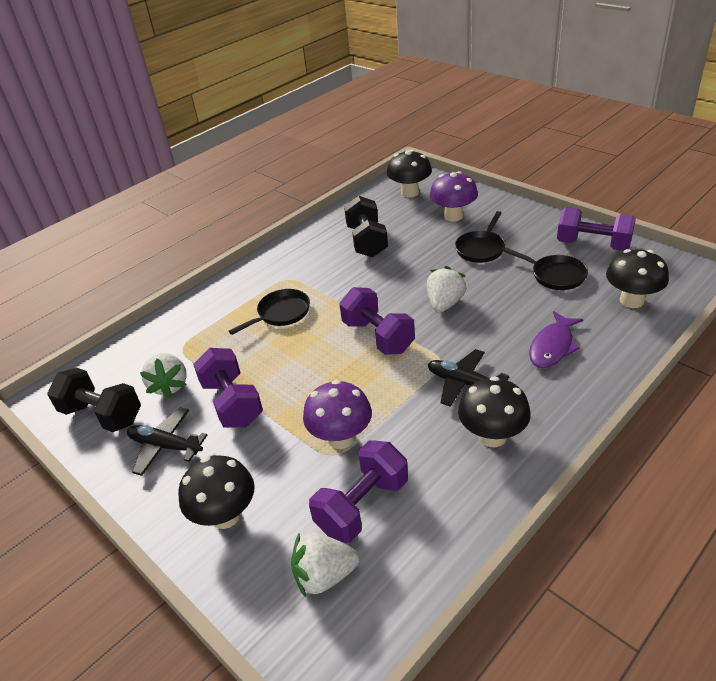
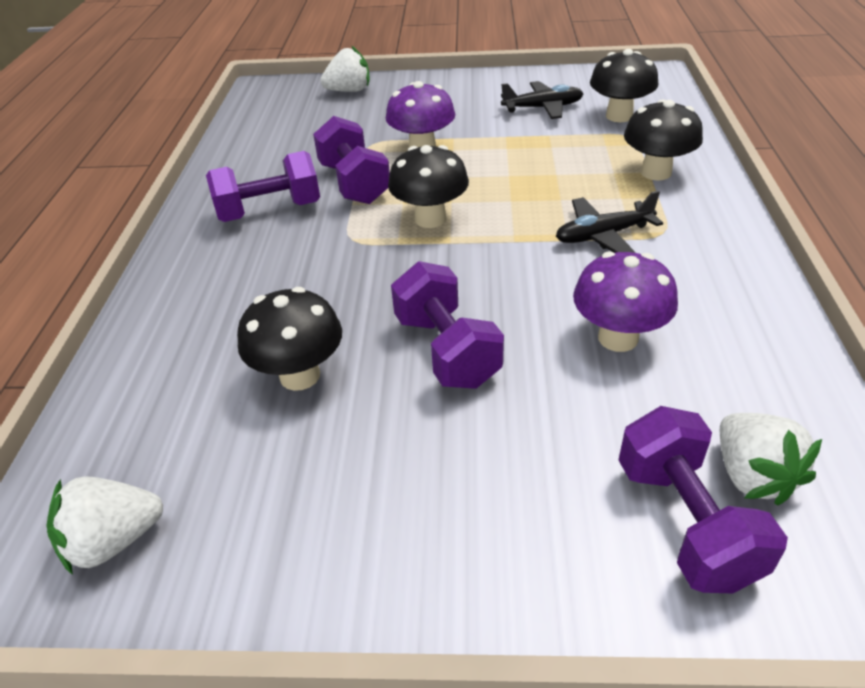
black dumbbell: [47,368,141,432] [344,196,388,257] = 2 -> none = 0
black pan: [229,289,310,335] [455,211,505,263] [503,248,588,290] = 3 -> none = 0
purple fish: [529,311,583,368] = 1 -> none = 0

